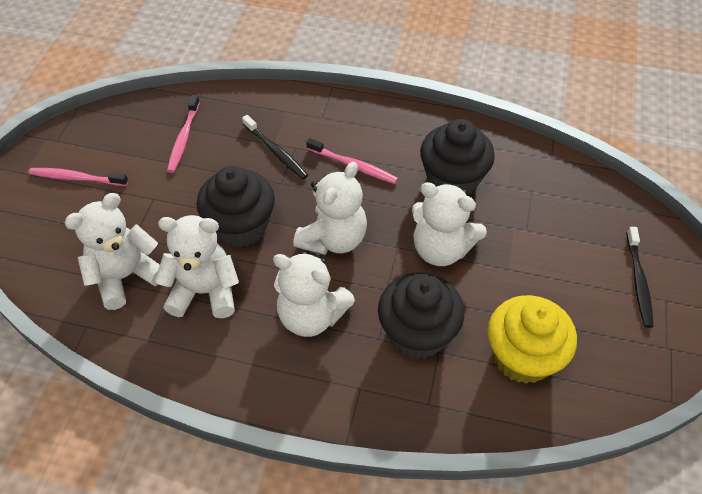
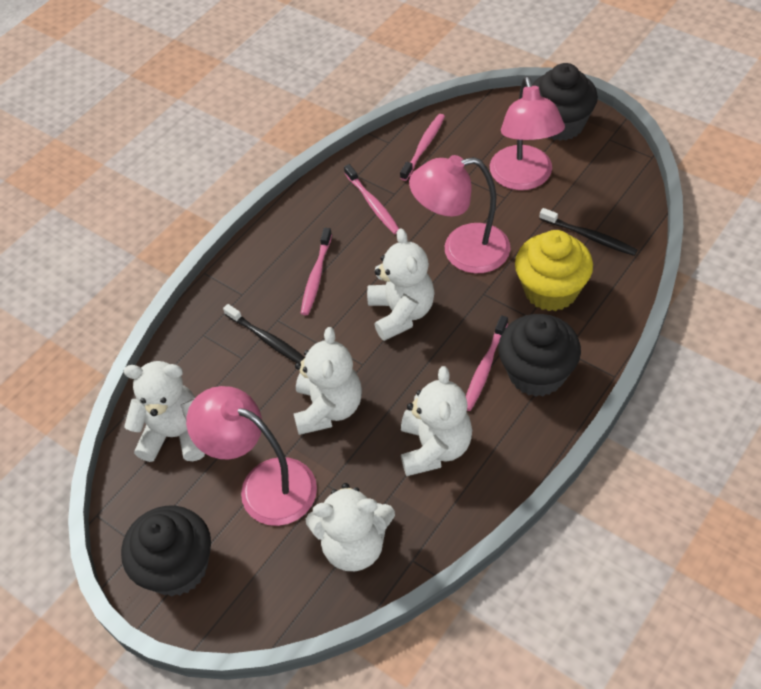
pink lamp: none = 0 -> [186,386,317,526] [409,155,510,273] [490,76,565,190] = 3
pink toothbrush: [28,168,128,186] [167,95,200,173] [306,138,398,184] = 3 -> [301,228,332,315] [344,164,399,234] [400,114,445,181] [466,315,508,411] = 4

